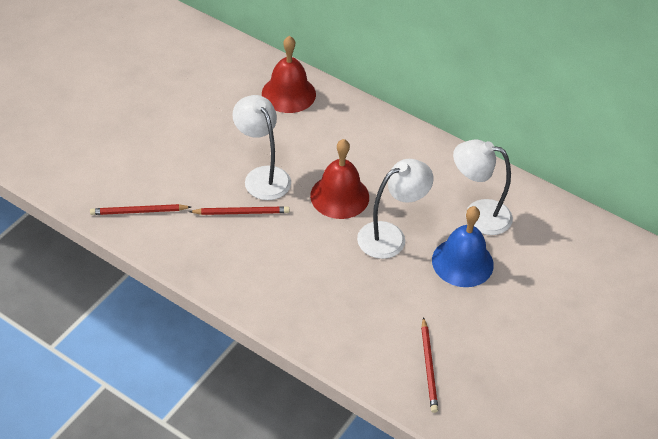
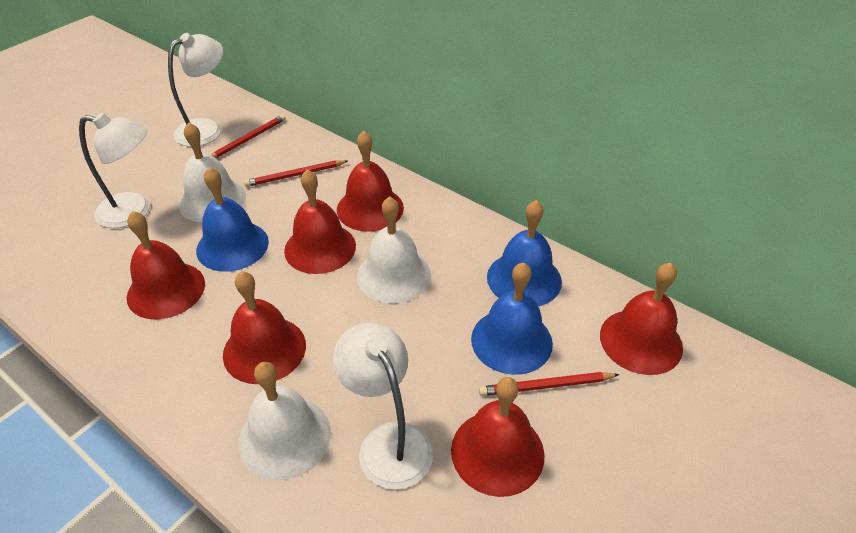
blue bell: [432,206,494,287] = 1 -> [196,167,269,272] [471,262,553,375] [487,200,562,306] = 3
red bell: [262,36,316,113] [310,139,369,219] = 2 -> [127,211,205,319] [223,271,306,384] [284,169,356,274] [337,131,404,232] [451,377,545,497] [600,263,683,375] = 6
white bell: none = 0 -> [178,122,246,222] [238,362,331,480] [357,196,431,304] = 3

